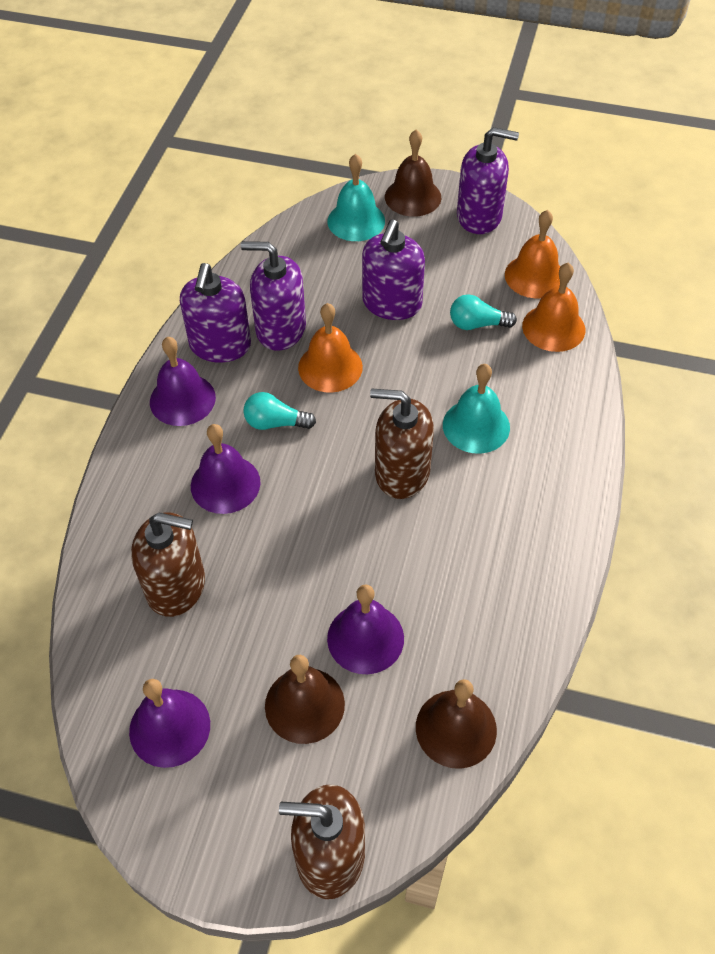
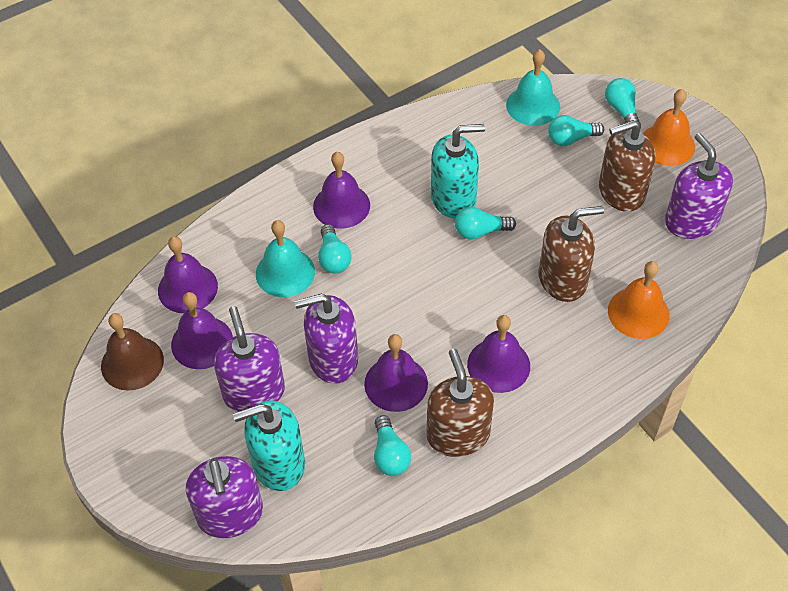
brown bell: [265,655,345,744] [385,130,441,217] [416,679,497,769] = 3 -> [101,313,164,391] = 1
orange bell: [298,303,363,393] [505,210,560,298] [522,263,585,352] = 3 -> [608,261,670,339] [643,89,695,166] = 2
purple bell: [129,679,210,768] [150,337,216,426] [191,424,261,514] [327,584,404,674] = 4 -> [158,236,218,313] [171,292,233,369] [313,152,370,229] [364,334,428,412] [467,315,530,393] = 5
turquoise light bulb: [243,392,316,430] [450,294,517,330] = 2 -> [318,224,352,273] [374,415,411,476] [455,207,516,240] [548,115,604,146] [605,78,641,125] = 5
turquoise soap dispenser: none = 0 -> [233,400,305,491] [431,124,485,219] = 2

